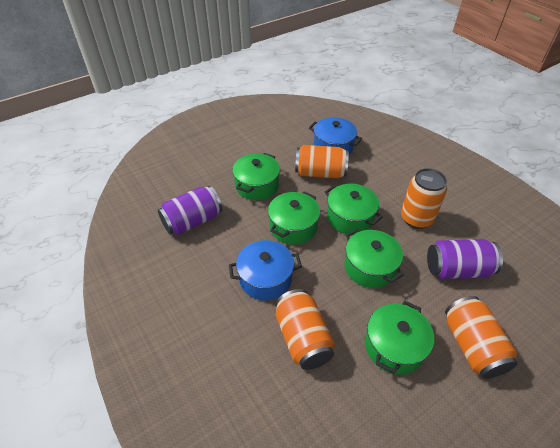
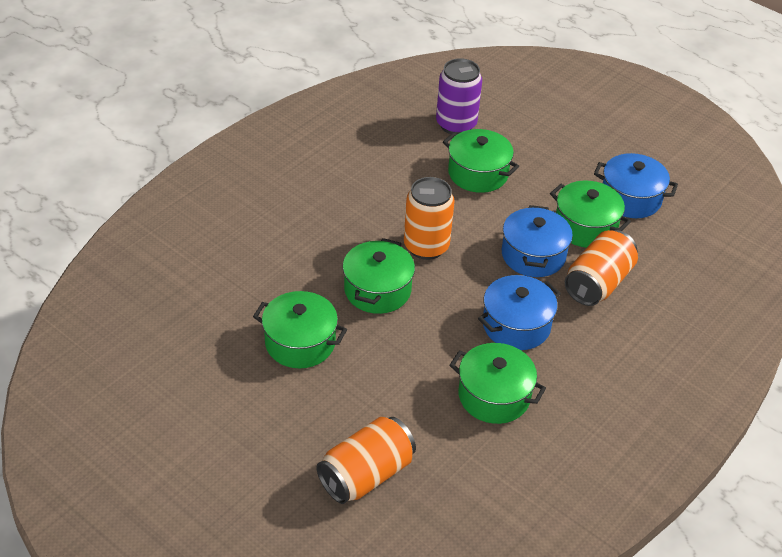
blue pot: [229,240,302,301] [309,117,362,154] = 2 -> [478,275,561,350] [502,205,573,277] [594,153,678,218] = 3
orange can: [275,289,335,370] [295,145,349,179] [401,168,447,229] [445,296,518,379] = 4 -> [316,417,416,504] [404,177,455,260] [565,230,638,306] = 3
purple can: [158,186,222,235] [427,239,503,279] = 2 -> [436,58,482,134] = 1

